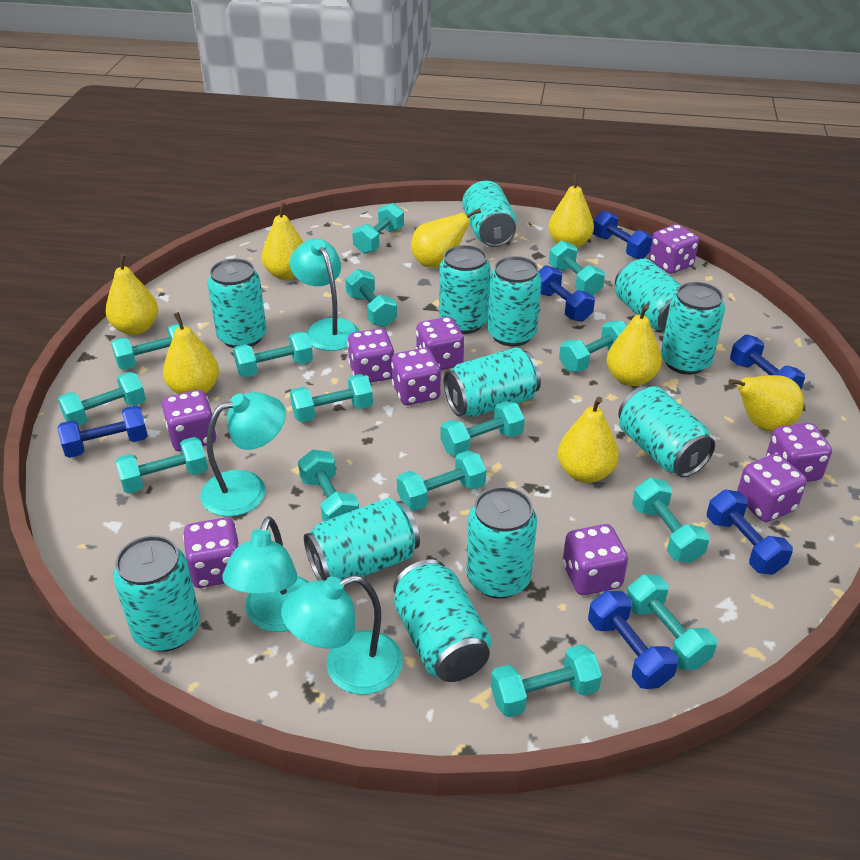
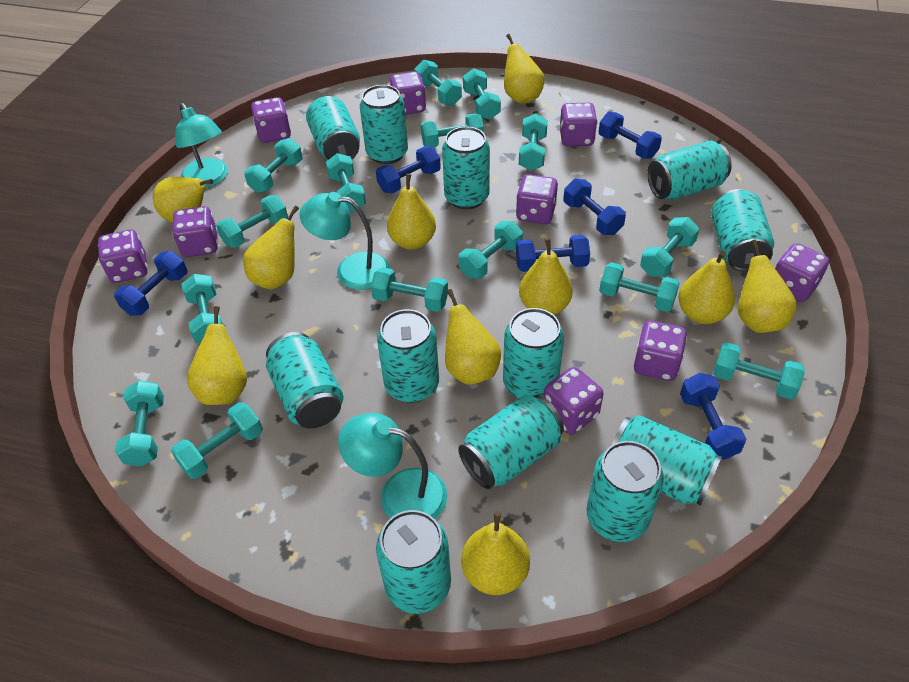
turquoise lamp: [200,392,286,517] [222,516,309,632] [281,575,403,695] [290,239,359,351] = 4 -> [175,103,228,188] [299,192,390,290] [338,413,448,519] = 3
yellow pear: [105,253,158,335] [163,312,219,394] [262,202,303,280] [411,208,481,268] [548,173,594,248] [558,397,619,483] [607,305,662,386] [728,375,804,431] = 8 -> [153,177,213,223] [187,306,247,405] [243,206,299,290] [387,173,436,249] [445,289,501,385] [461,511,530,595] [504,34,544,103] [519,238,573,315] [678,250,735,324] [738,240,797,333] = 10

